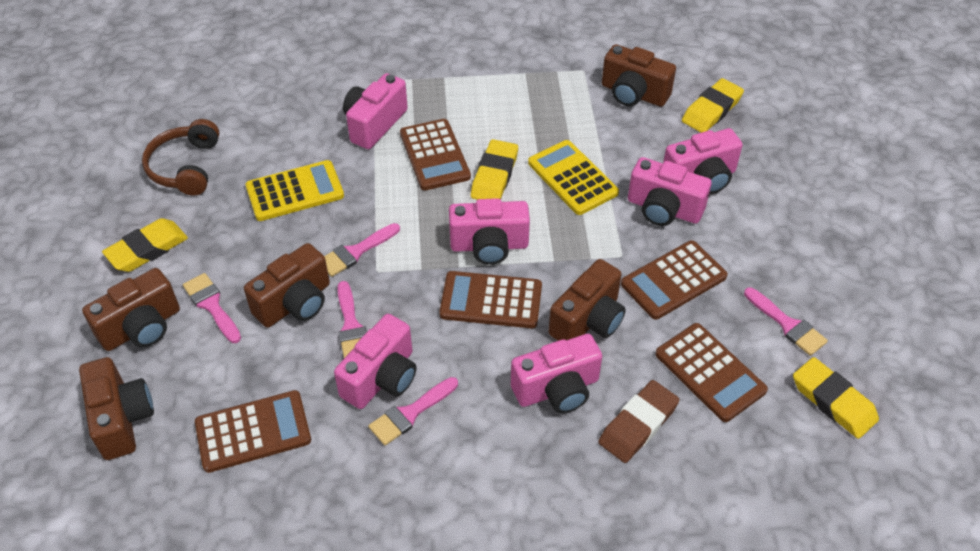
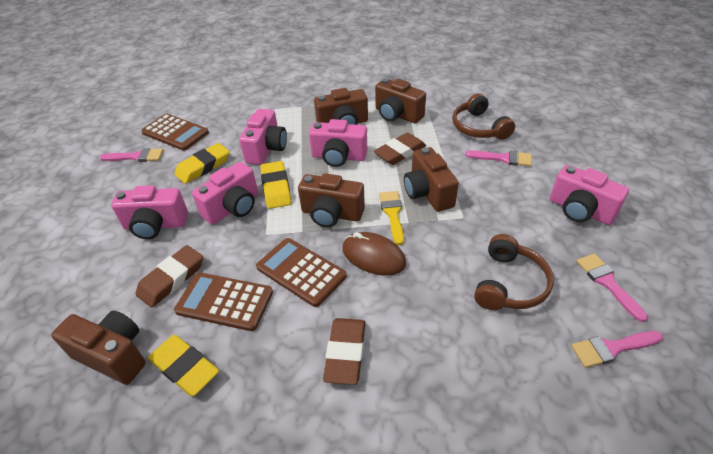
brown calculator: [195,390,311,473] [400,119,471,190] [439,271,542,328] [621,240,728,320] [655,323,768,422] = 5 -> [141,114,209,151] [174,272,273,331] [256,238,347,307] = 3
brown eraser: [598,380,680,463] = 1 -> [136,245,203,308] [323,318,365,385] [374,133,426,165] = 3
brown headphones: [142,119,219,196] = 1 -> [452,93,515,140] [474,234,554,310] = 2
brown mouse: none = 0 -> [343,232,406,276] = 1
pink brush: [183,273,241,343] [324,223,400,277] [337,281,367,358] [368,377,458,446] [744,287,828,356] = 5 -> [100,148,163,162] [465,150,532,166] [571,331,663,368] [577,253,648,322] = 4
pink camera: [334,314,416,409] [343,73,408,149] [449,198,530,265] [511,334,602,413] [628,157,712,226] [663,128,743,194] = 6 -> [111,185,188,239] [192,162,258,225] [239,109,287,165] [309,119,367,167] [550,165,629,225] = 5
yellow brush: none = 0 -> [379,191,404,245] = 1
yellow calculator: [245,160,344,221] [528,140,619,215] = 2 -> none = 0
yellow eraser: [102,218,188,272] [471,139,518,200] [682,78,744,133] [793,357,879,439] = 4 -> [148,335,219,396] [174,143,230,184] [260,161,291,209] = 3

